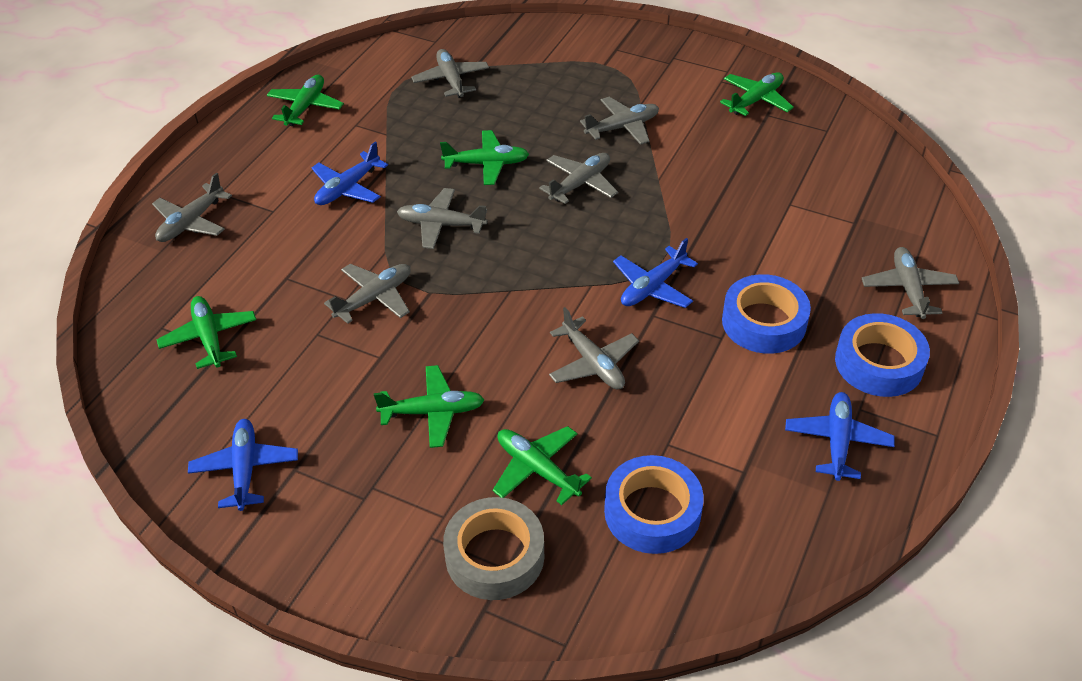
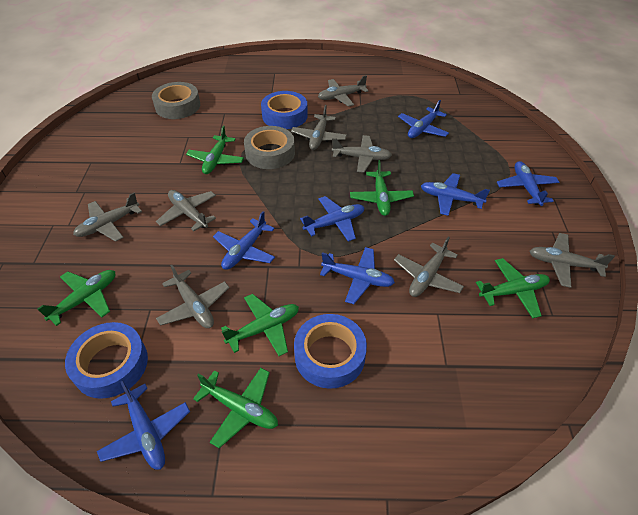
blue plane: [188,419,298,511] [311,142,388,205] [613,238,698,308] [785,392,895,481] = 4 -> [97,381,190,470] [213,211,275,270] [300,196,365,242] [320,247,395,304] [398,100,449,138] [421,173,490,216] [497,161,559,206] = 7
grey tape: [443,497,544,600] = 1 -> [152,82,200,119] [244,126,295,169] = 2

